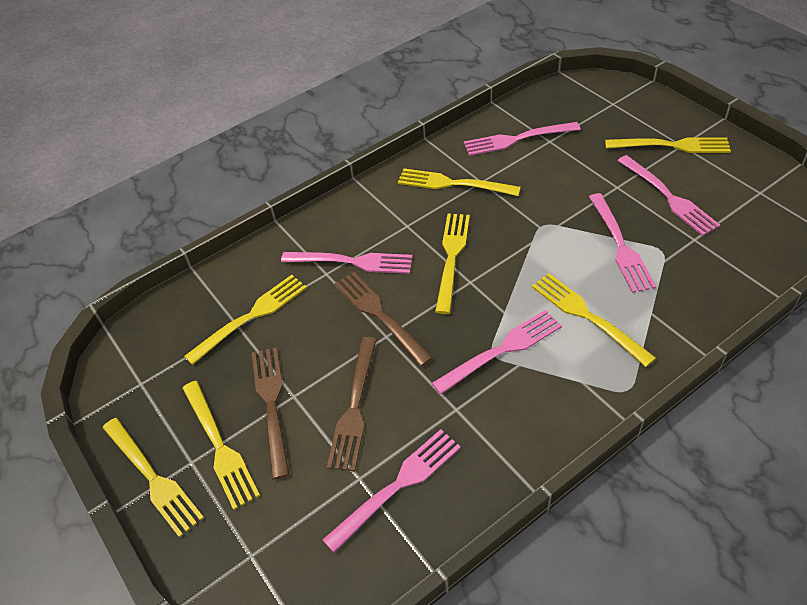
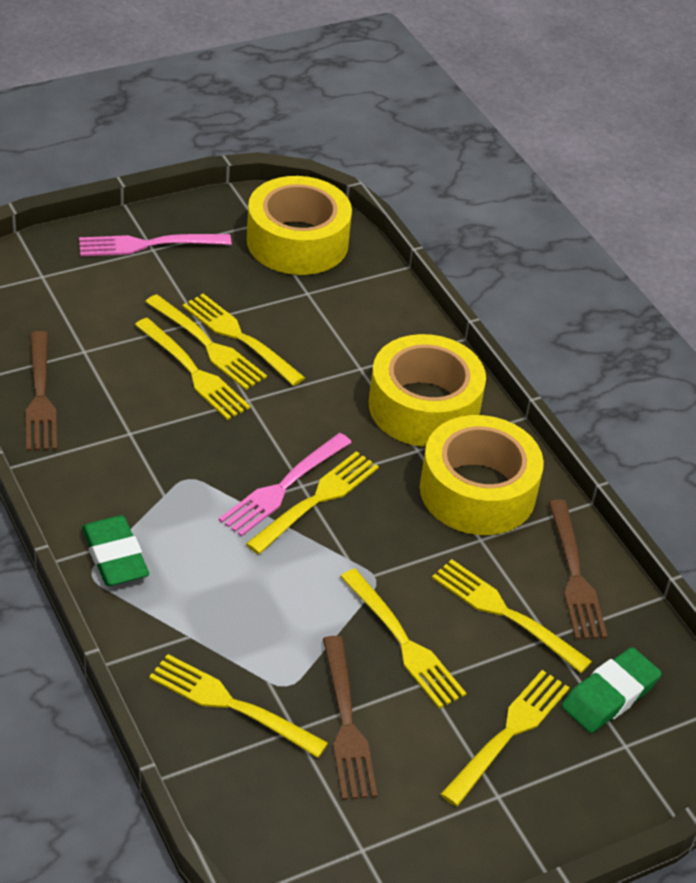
green eraser: none = 0 -> [82,515,149,586] [562,647,662,733] = 2
pink fork: [281,252,413,274] [322,429,461,553] [432,310,562,394] [464,122,581,156] [589,193,656,293] [617,155,720,236] = 6 -> [79,234,231,256] [219,433,352,537] = 2
yellow fork: [103,418,204,538] [182,381,260,510] [184,275,307,365] [398,168,521,196] [435,214,470,314] [532,273,656,367] [605,137,731,153] = 7 -> [135,318,250,420] [145,294,267,390] [149,654,328,758] [182,294,305,386] [246,451,379,554] [340,569,466,709] [432,559,592,673] [440,670,570,806] = 8
yellow tape: none = 0 -> [247,176,352,275] [369,334,486,447] [420,415,544,535] = 3

